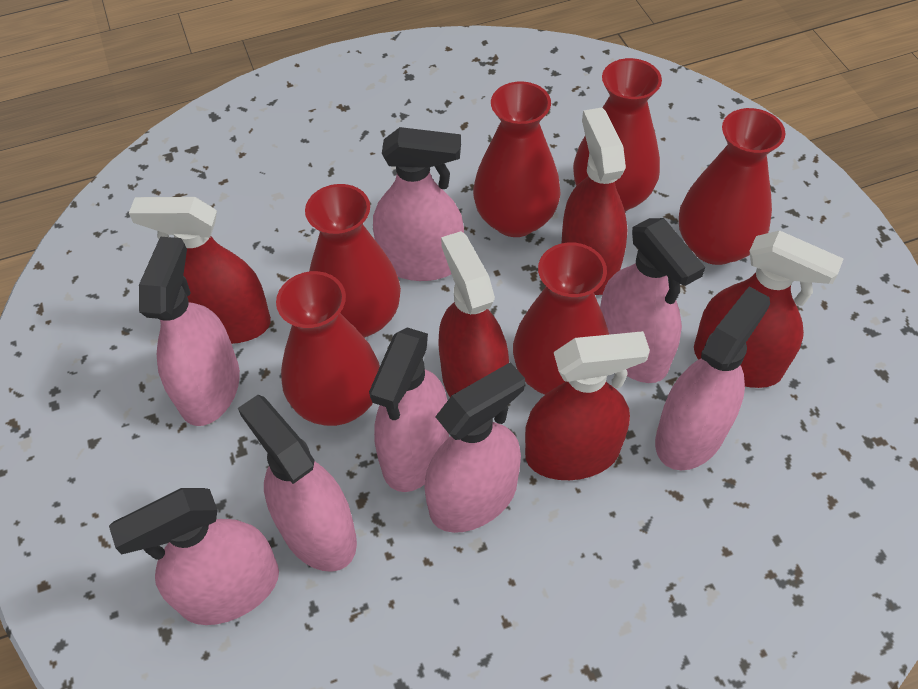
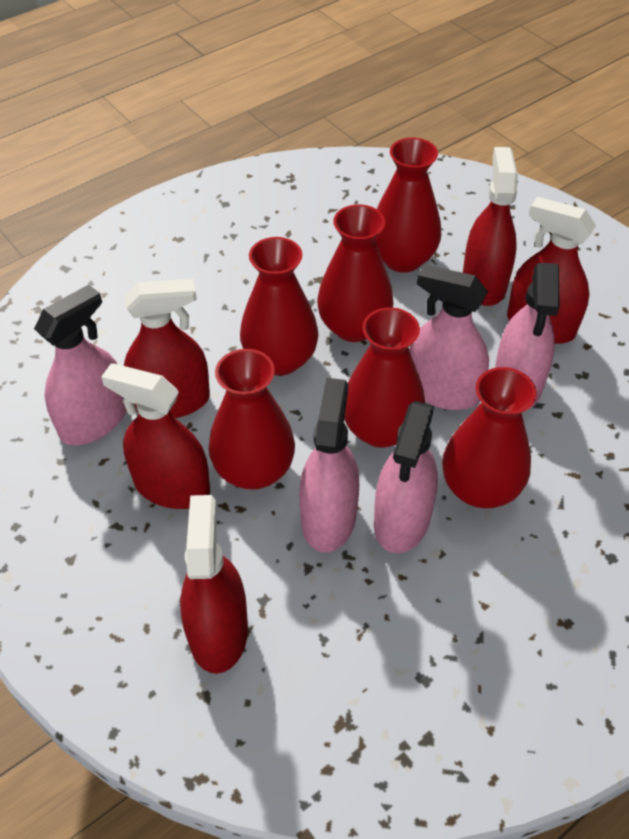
pink spray bottle: [109,488,279,625] [139,237,240,426] [238,395,357,572] [369,328,449,492] [373,127,464,281] [424,362,525,533] [600,218,705,383] [655,286,770,471] = 8 -> [34,285,127,445] [299,378,359,552] [374,401,438,553] [409,264,489,410] [495,263,560,410] = 5

